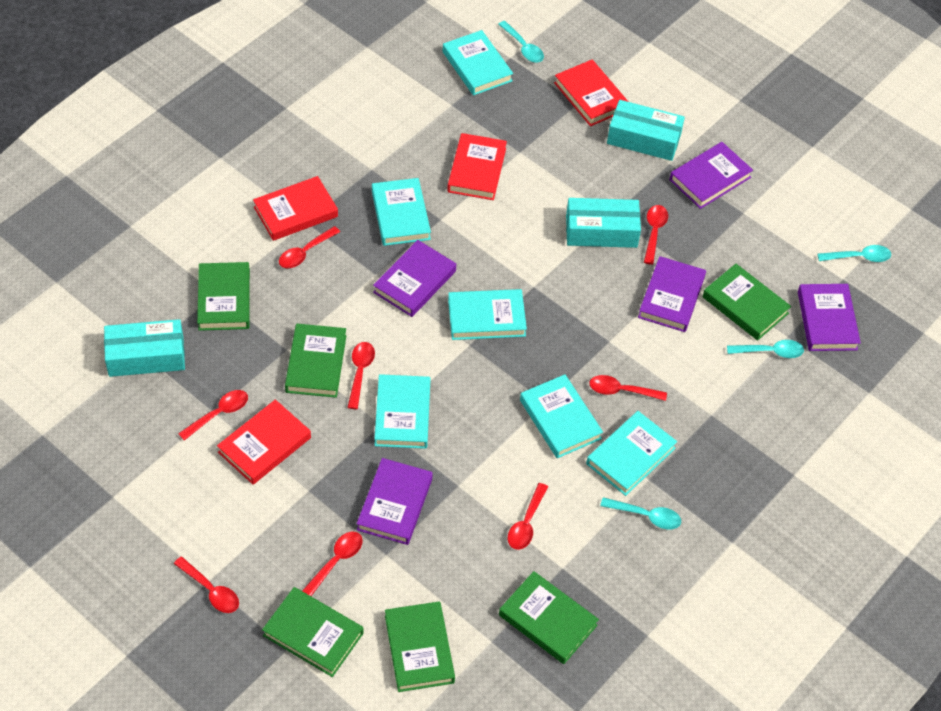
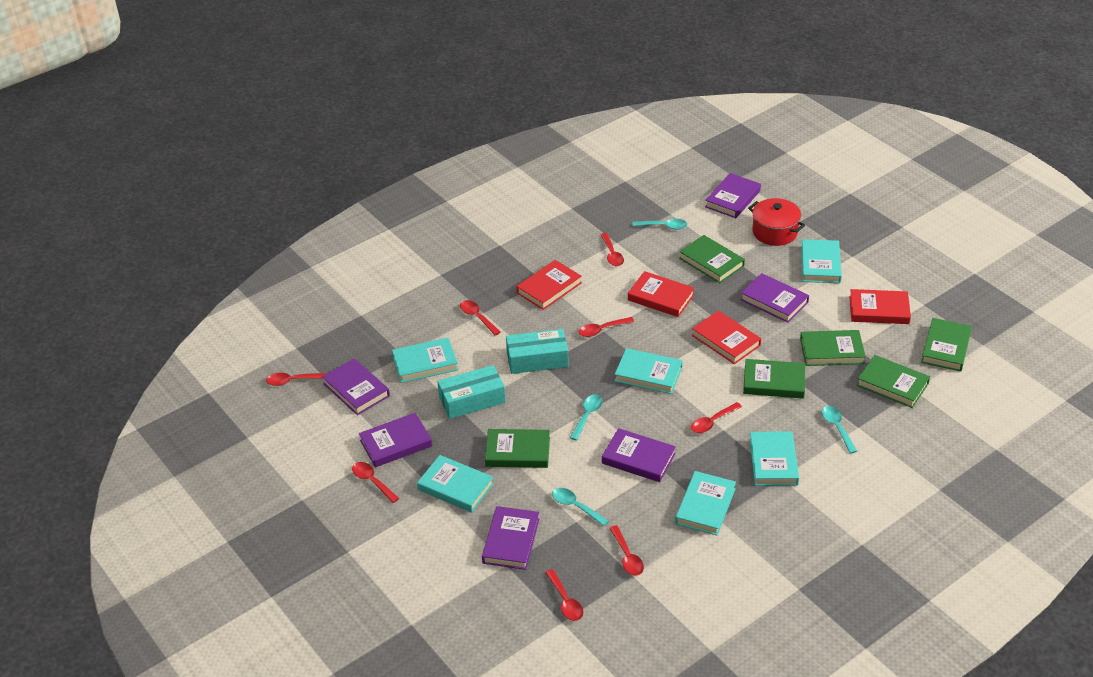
purple book: [357,458,433,545] [373,240,456,317] [638,256,706,332] [670,142,753,209] [798,284,861,351] = 5 -> [322,358,390,415] [359,413,432,467] [482,506,539,570] [602,428,676,482] [705,173,761,218] [740,273,809,323] = 6
red pot: none = 0 -> [748,198,805,246] = 1
turquoise box: [104,319,185,377] [566,198,641,248] [607,100,685,161] = 3 -> [437,365,506,419] [506,329,569,374] = 2

